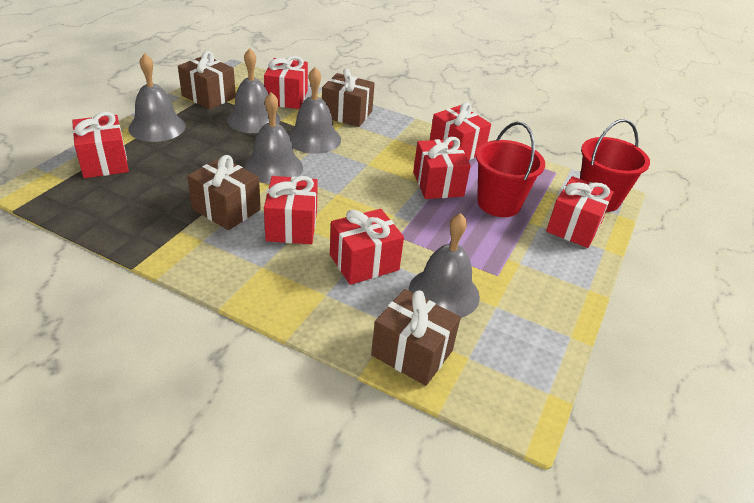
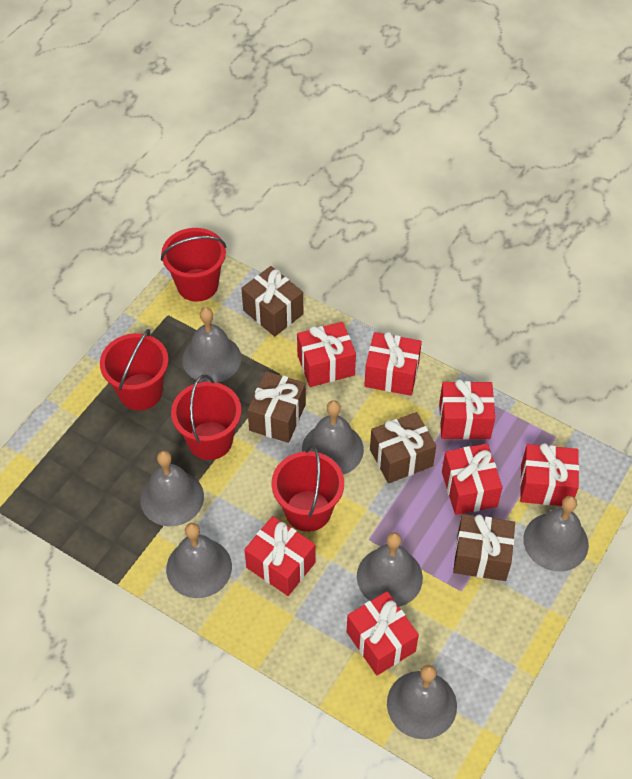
grey bell: [128,53,186,142] [227,48,280,133] [244,92,303,184] [288,67,341,154] [409,213,480,318] = 5 -> [140,451,204,526] [166,523,232,598] [182,308,241,383] [302,400,364,475] [357,532,423,607] [387,665,457,739] [523,496,589,572] = 7
red bucket: [476,122,545,217] [580,119,650,212] = 2 -> [100,329,169,410] [161,228,227,302] [171,375,241,460] [271,445,344,532] = 4

